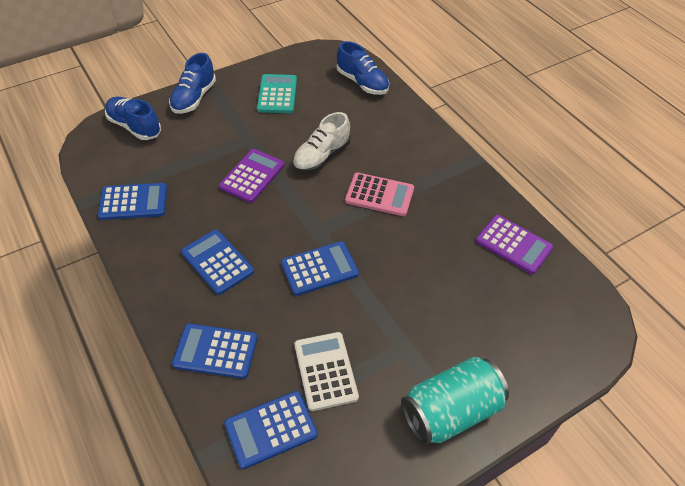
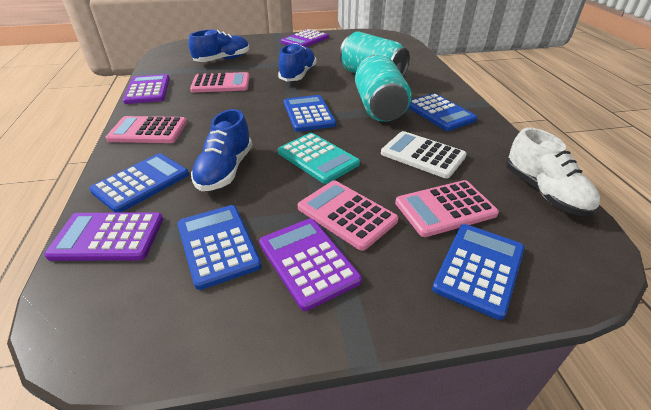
pink calculator: [345,173,414,216] = 1 -> [106,116,187,143] [190,72,250,93] [298,180,399,251] [395,180,499,237] = 4
purple calculator: [219,149,284,203] [476,215,553,274] = 2 -> [44,212,163,261] [123,74,170,104] [259,218,362,311] [281,29,329,47] = 4
turquoise can: [401,357,509,445] = 1 -> [340,32,410,77] [355,55,412,122] = 2

